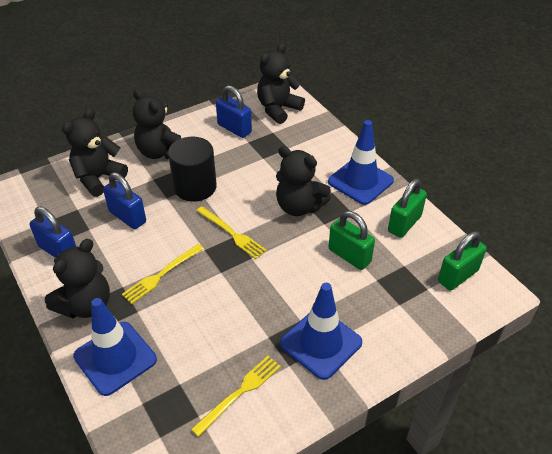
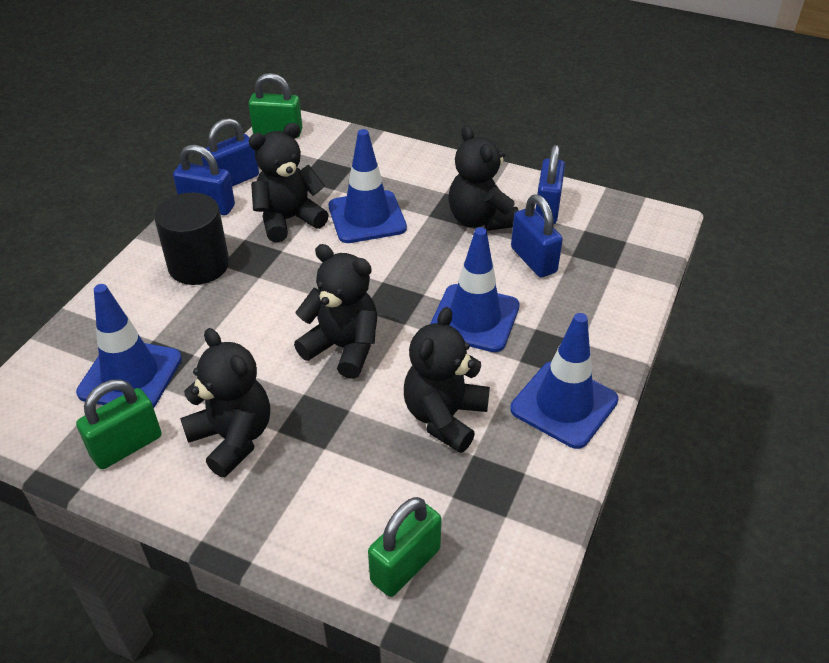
blue padlock: [29,207,76,258] [103,172,146,229] [216,85,252,138] = 3 -> [173,145,235,215] [201,118,259,186] [511,195,563,278] [536,145,565,224] = 4
blue traffic cone: [73,298,157,396] [280,283,362,380] [328,120,394,205] = 3 -> [76,284,182,408] [329,129,407,243] [430,227,520,352] [510,313,618,449] = 4
yellow fork: [122,244,204,304] [191,356,281,437] [196,206,267,259] = 3 -> none = 0

